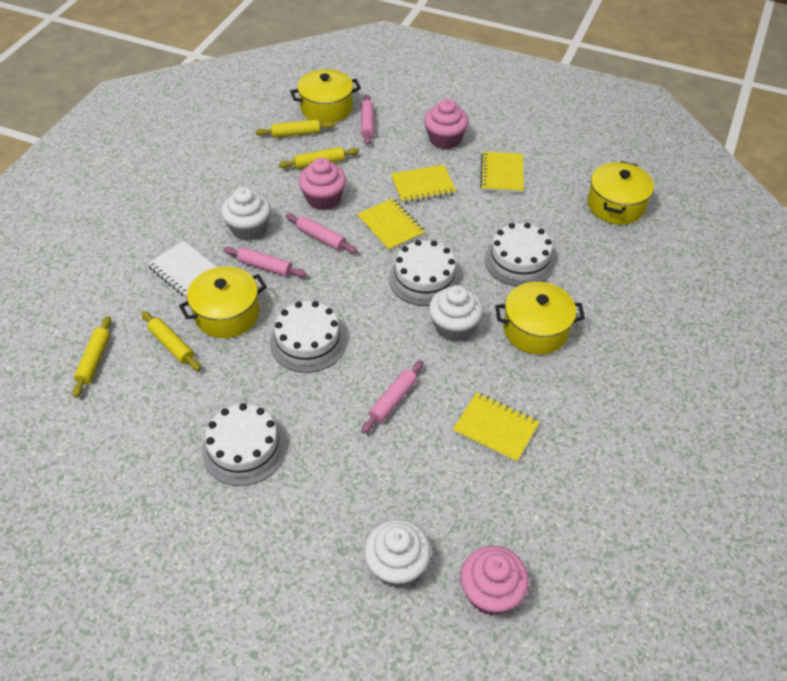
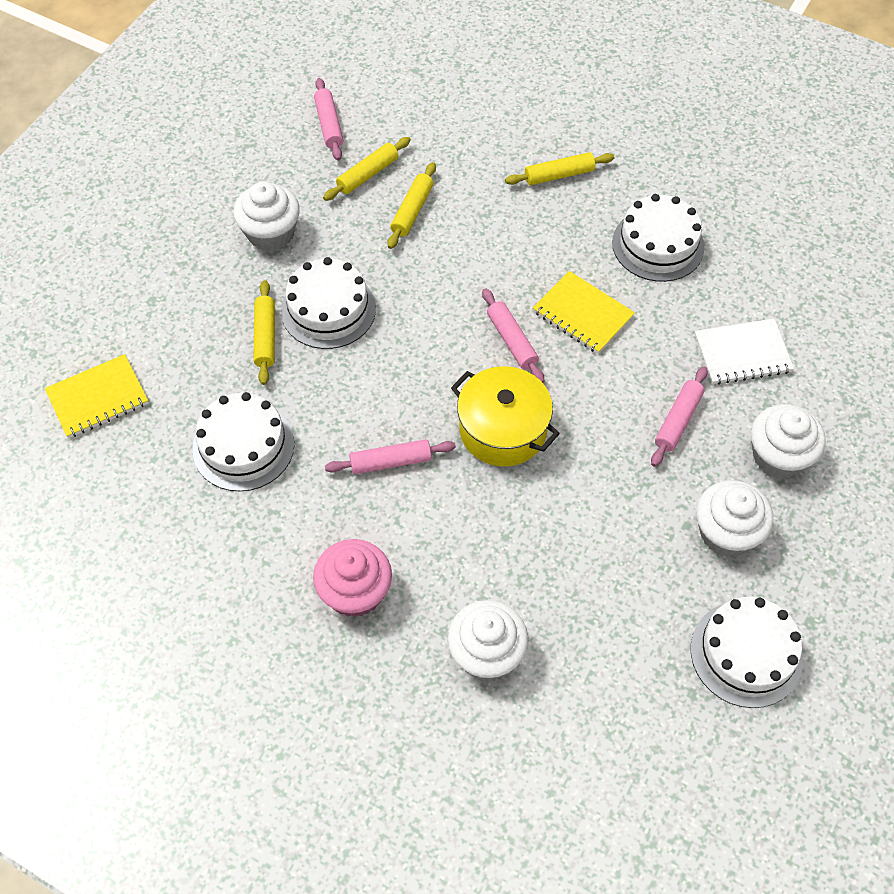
pink cupcake: [299,158,346,211] [424,99,469,150] [460,546,529,616] = 3 -> [313,539,392,617] = 1
white cupcake: [221,187,271,241] [364,519,431,588] [429,285,483,342] = 3 -> [234,181,300,251] [447,600,528,680] [696,480,773,557] [751,404,826,479] = 4
yellow notebook: [357,198,425,251] [391,165,456,203] [453,392,540,463] [480,152,524,193] = 4 -> [45,354,148,438] [533,271,635,354] = 2
yellow pot: [179,267,267,338] [290,69,361,123] [495,282,585,355] [588,161,654,224] = 4 -> [451,366,560,467] = 1

